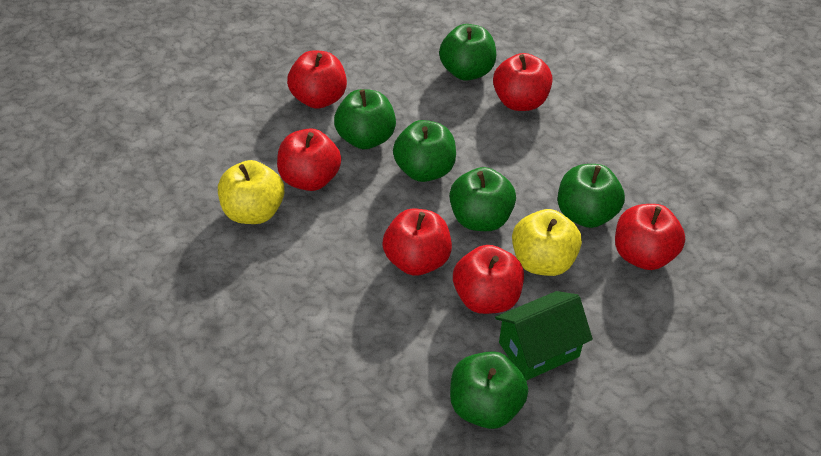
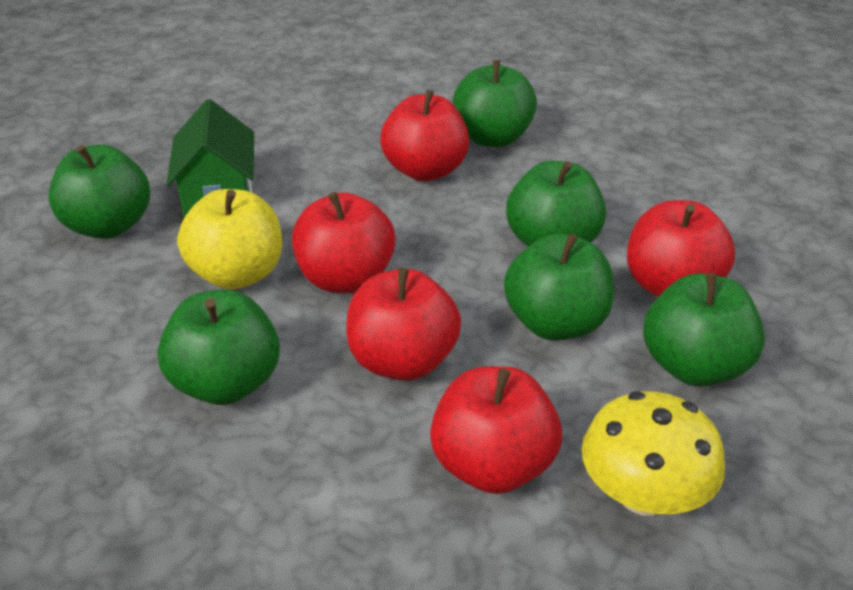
red apple: [277,128,341,191] [287,50,347,109] [382,209,452,276] [453,245,524,314] [493,53,553,111] [615,204,685,270] = 6 -> [292,192,396,293] [346,268,461,381] [380,90,469,181] [430,366,562,494] [627,200,735,297] = 5
yellow apple: [218,160,284,224] [512,209,582,276] = 2 -> [177,189,282,289] = 1
yellow mushroom: none = 0 -> [582,391,725,516] = 1

